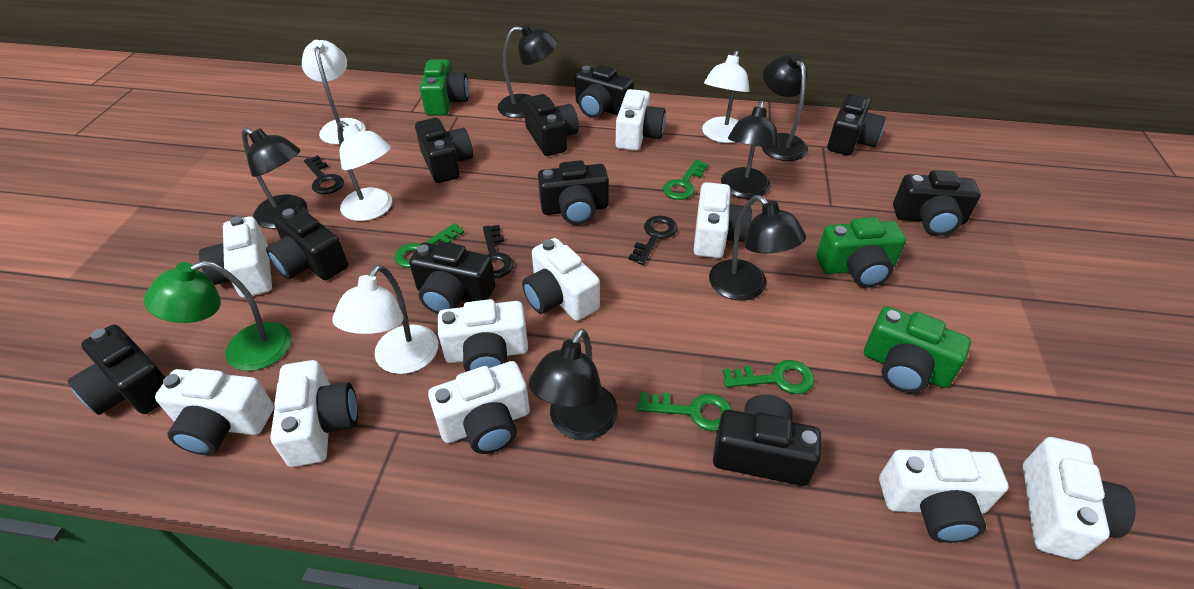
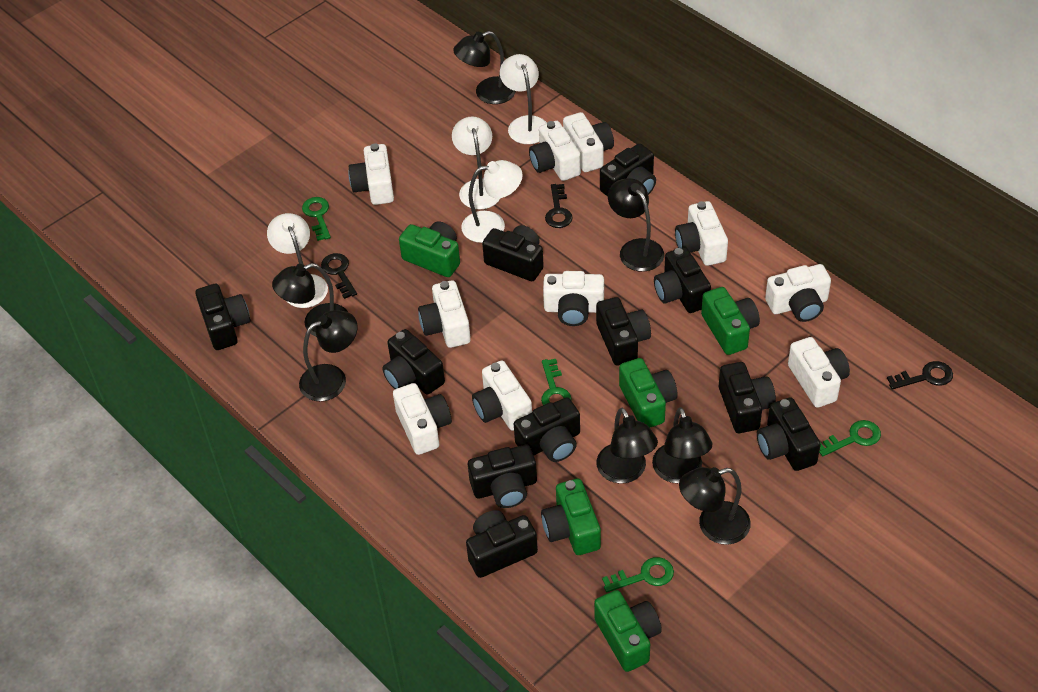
black camera: [68,325,165,415] [266,207,348,280] [409,242,496,314] [415,118,473,183] [523,94,579,156] [538,160,609,225] [575,65,634,118] [713,395,821,486] [827,93,886,155] [893,170,981,236] = 10 -> [195,284,250,350] [382,329,445,394] [466,510,538,578] [468,445,537,508] [482,225,544,281] [514,397,580,462] [596,297,651,366] [600,143,656,197] [654,247,711,313] [719,362,776,433] [757,397,821,471] = 11
black lamp: [242,127,307,229] [498,23,558,118] [529,328,618,440] [709,195,806,301] [721,101,779,199] [762,54,808,161] = 6 -> [272,263,348,336] [299,310,358,401] [453,31,516,104] [596,408,658,483] [608,178,664,272] [652,407,712,483] [679,467,751,545] = 7
green camera: [420,59,469,116] [816,217,906,288] [864,307,971,393] = 3 -> [399,221,460,277] [541,479,601,555] [594,590,662,672] [619,358,678,428] [701,287,760,355] = 5
green lamp: [144,261,292,371] = 1 -> none = 0

